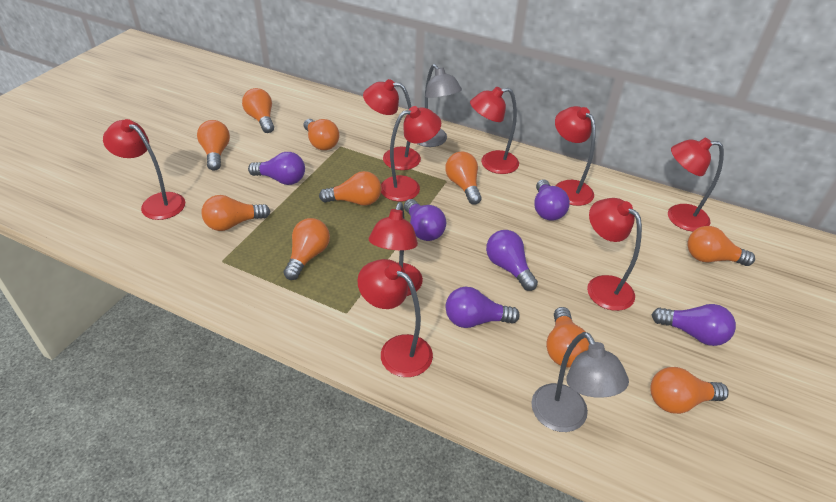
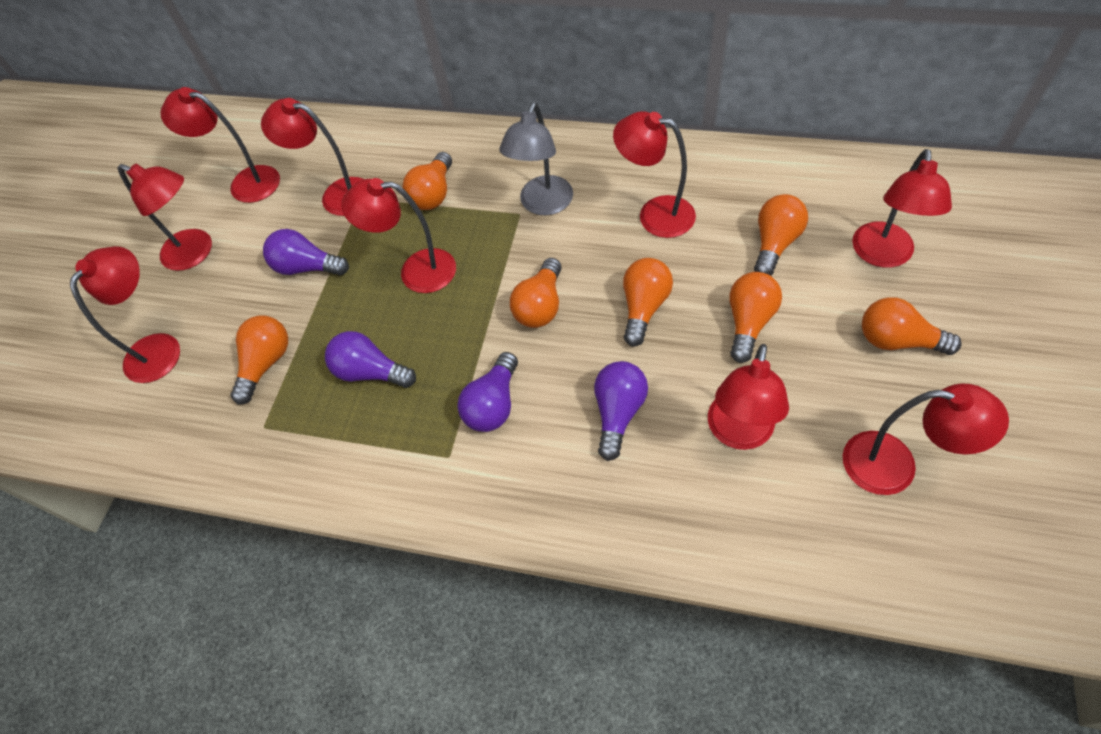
grey lamp: [416,64,462,147] [531,332,629,432] = 2 -> [499,102,573,215] = 1
orange light bulb: [197,120,230,170] [202,195,270,231] [242,88,274,133] [283,218,330,280] [304,119,339,150] [319,171,382,206] [445,151,481,205] [546,307,589,368] [650,367,729,414] [687,226,755,266] = 10 -> [231,316,288,405] [403,152,452,210] [510,258,562,328] [623,258,673,347] [729,272,782,363] [754,194,808,276] [862,297,962,355] = 7
purple light bulb: [248,152,305,185] [404,199,446,241] [445,286,520,328] [486,230,538,291] [534,179,570,221] [652,304,736,346] = 6 -> [263,229,349,276] [325,331,416,388] [458,352,518,432] [594,361,648,461] = 4

